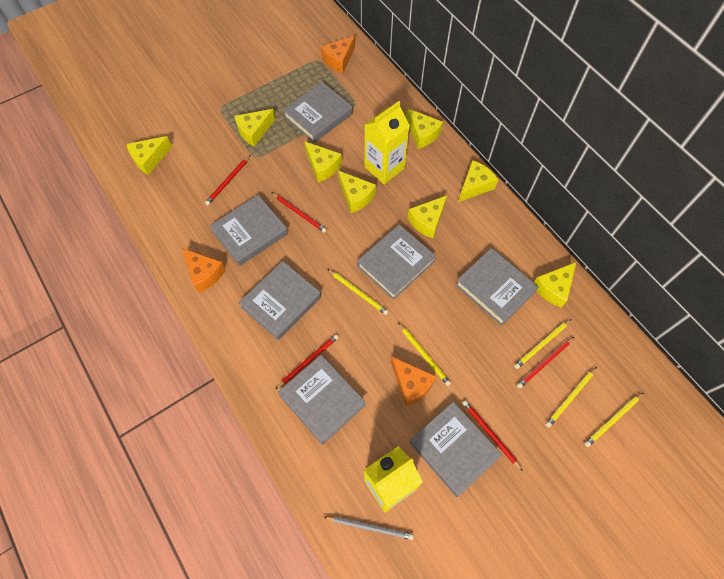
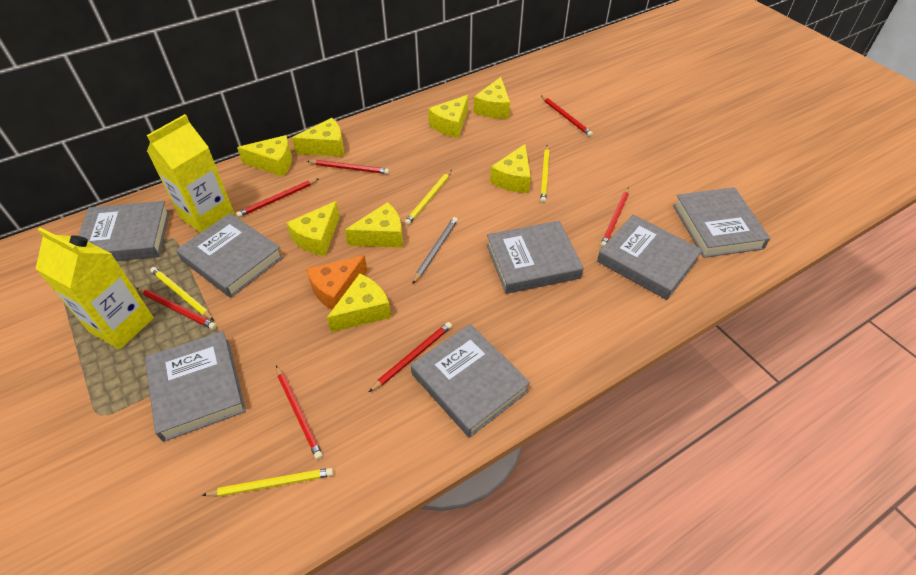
orange cheese: [182,248,226,293] [321,36,355,73] [391,357,436,406] = 3 -> [306,255,367,310] = 1
red pencil: [205,155,250,205] [271,192,327,233] [275,334,339,390] [462,400,523,471] [517,337,574,388] = 5 -> [137,288,217,330] [236,179,318,217] [276,365,323,460] [307,160,389,174] [369,322,452,392] [541,96,593,137] [600,188,629,248] = 7
yellow pencil: [328,269,389,315] [398,323,451,386] [514,319,571,369] [545,367,597,428] [584,392,644,447] = 5 -> [150,267,214,320] [202,468,333,497] [404,170,452,225] [540,145,549,203] = 4

